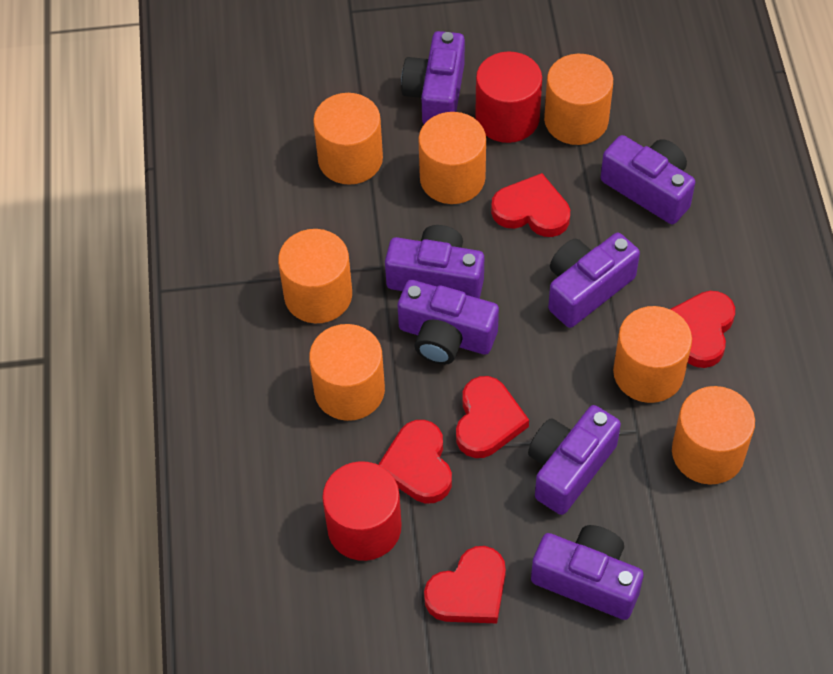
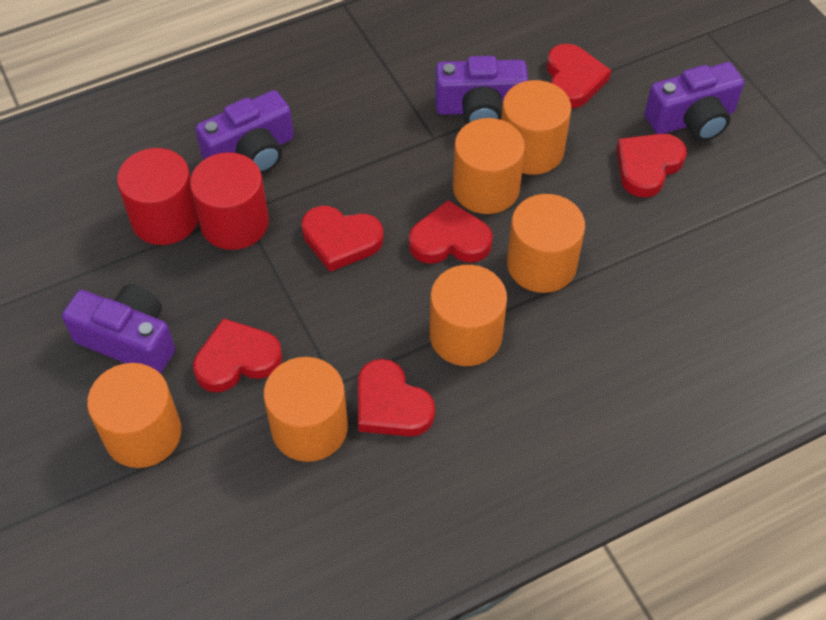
orange cylinder: [278,229,352,323] [309,324,385,421] [313,93,383,185] [418,112,486,204] [544,54,613,145] [613,306,692,403] [672,386,755,485] = 7 -> [87,363,181,468] [264,357,348,462] [430,265,507,366] [453,118,525,214] [501,80,571,175] [507,194,585,293] = 6
purple camera: [385,225,484,298] [398,280,499,365] [401,31,465,124] [528,405,621,515] [531,525,644,620] [548,233,640,328] [601,135,695,224] = 7 -> [62,284,175,374] [195,90,294,174] [435,56,528,124] [645,62,744,141] = 4
red heart: [378,420,452,503] [424,546,506,623] [456,376,529,458] [491,173,570,237] [670,291,735,368] = 5 -> [193,318,282,392] [301,206,384,272] [358,359,435,437] [409,200,493,264] [547,44,611,108] [616,134,687,198] = 6

